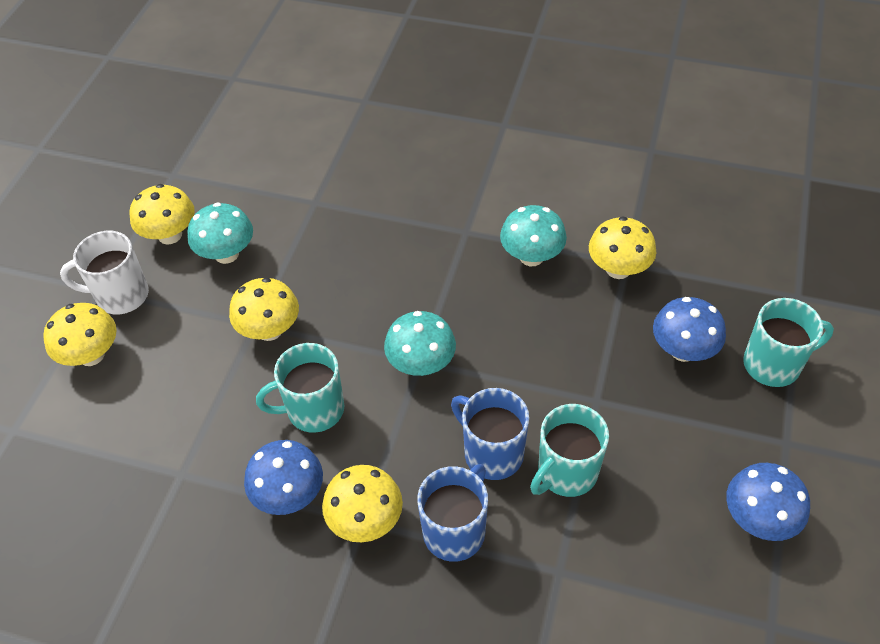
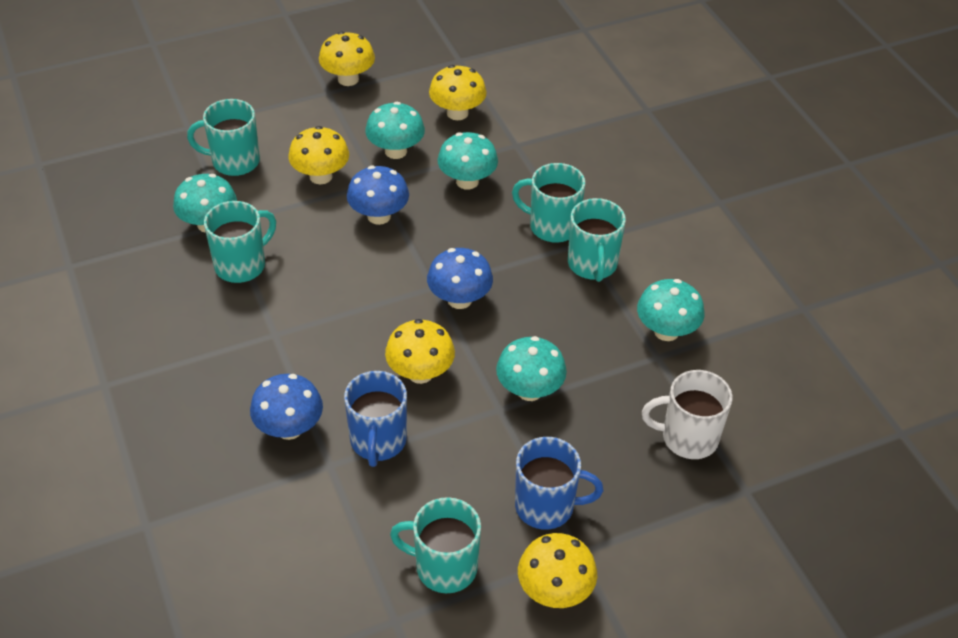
turquoise mug: [256,343,344,433] [530,404,609,497] [743,298,834,387] = 3 -> [187,99,260,176] [204,201,276,283] [390,497,481,593] [512,163,585,243] [568,198,626,282] = 5
turquoise mushroom: [187,202,253,264] [384,311,456,376] [500,205,567,266] = 3 -> [173,174,237,233] [365,102,425,159] [438,132,498,190] [496,336,567,401] [637,279,705,341] = 5

